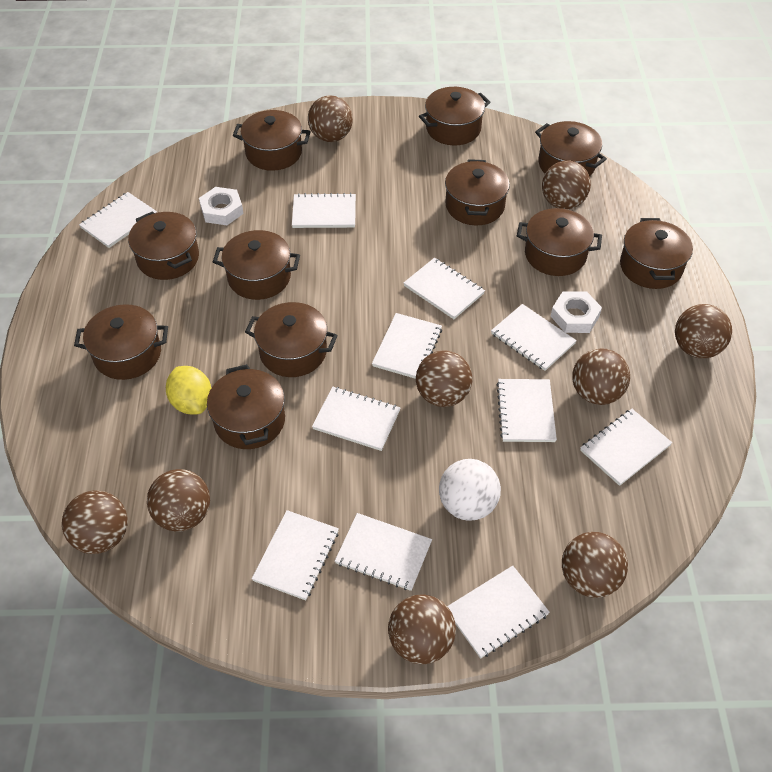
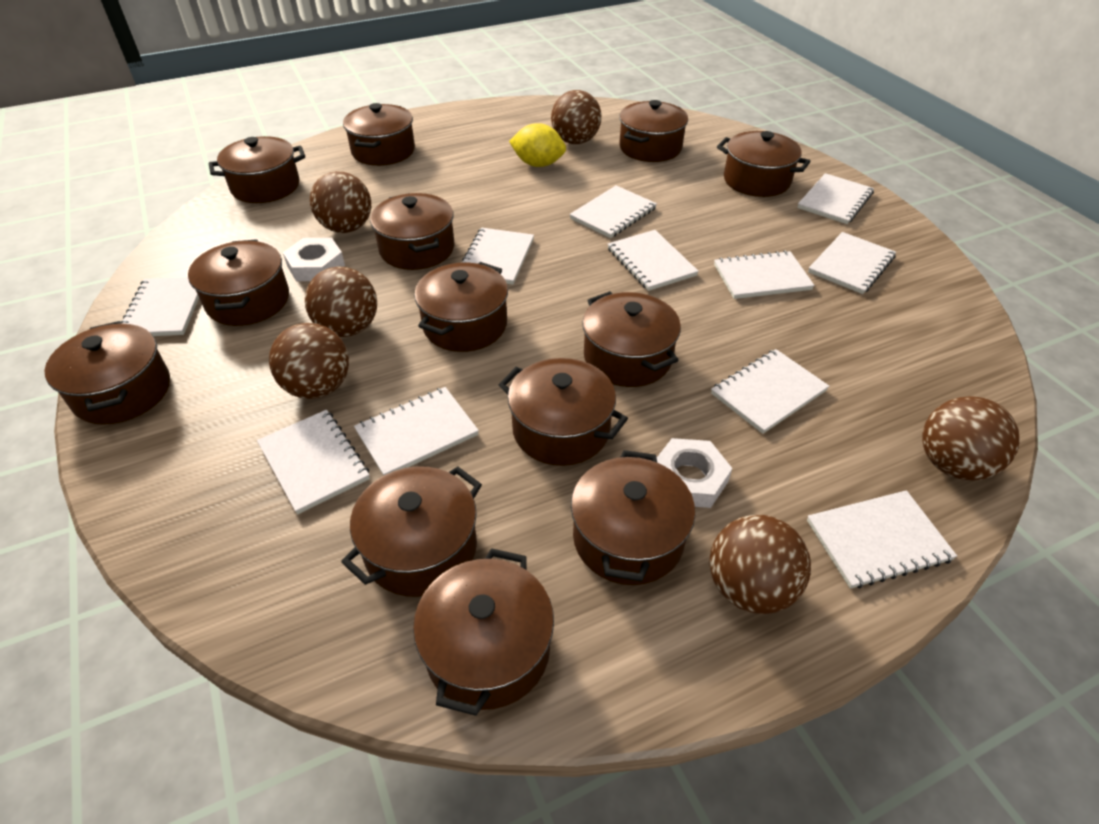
brown ball: [62,490,128,554] [147,469,210,531] [308,95,353,142] [388,594,456,664] [416,350,472,407] [542,161,591,209] [562,532,628,598] [572,348,630,405] [675,304,732,359] = 9 -> [269,323,349,399] [305,266,377,337] [310,171,371,233] [551,90,601,144] [709,515,811,614] [922,396,1020,481] = 6
brown pot: [74,304,168,380] [128,211,199,280] [207,364,285,449] [213,230,300,300] [233,110,311,171] [245,302,338,377] [419,87,490,145] [445,159,510,225] [517,208,602,276] [535,121,607,176] [620,218,693,289] = 11 -> [45,321,170,425] [188,239,289,326] [209,136,305,203] [341,466,482,597] [343,103,415,166] [370,193,454,270] [413,548,554,716] [414,262,508,352] [499,358,628,466] [571,450,695,585] [582,291,681,387] [619,100,688,162] [717,131,811,197] = 13
white ball: [439,459,501,521] = 1 -> none = 0

